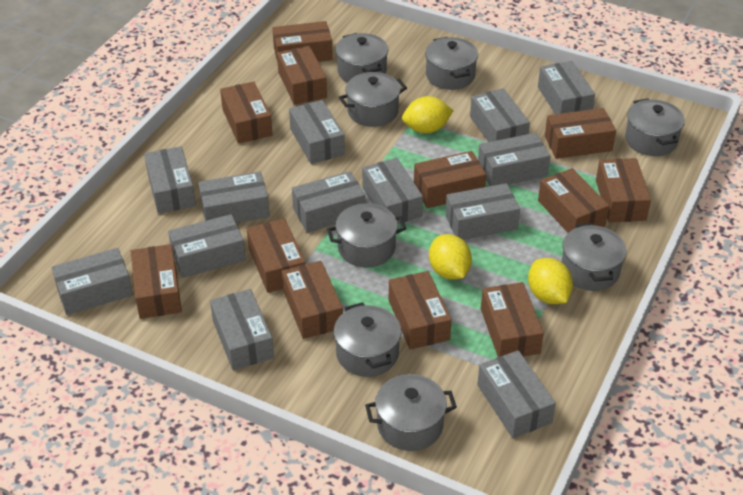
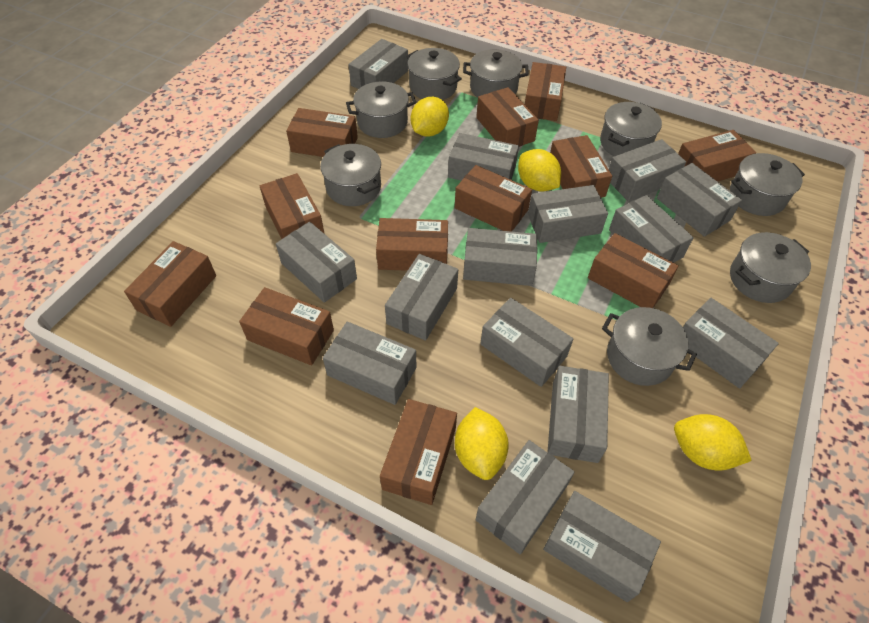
grey box: [52,248,133,315] [144,146,196,214] [168,214,246,278] [198,171,270,223] [210,289,274,370] [289,100,345,164] [292,171,365,233] [362,158,423,224] [445,183,520,240] [470,88,530,142] [477,350,556,438] [478,133,550,186] [538,61,595,114] = 13 -> [276,222,357,303] [323,322,416,405] [349,39,408,89] [385,254,458,341] [448,133,519,181] [463,228,538,286] [476,440,575,554] [480,298,573,387] [528,185,608,243] [543,491,661,602] [547,366,609,463] [609,139,686,202] [609,195,694,263] [657,163,742,237] [683,298,779,388] = 15
yellow lemon: [402,96,454,133] [429,234,472,280] [528,258,573,304] = 3 -> [411,97,449,137] [455,407,509,480] [518,149,561,192] [674,414,752,471] = 4

